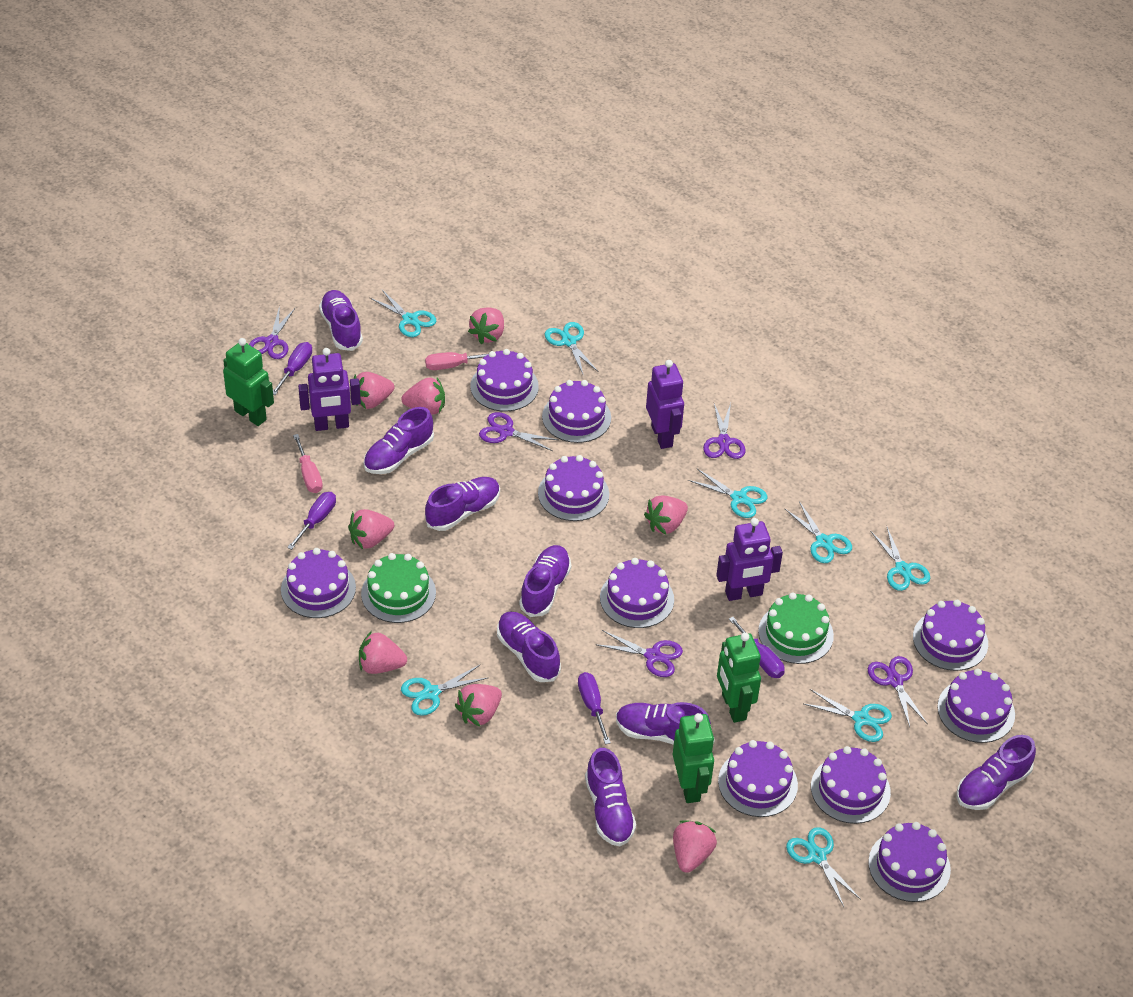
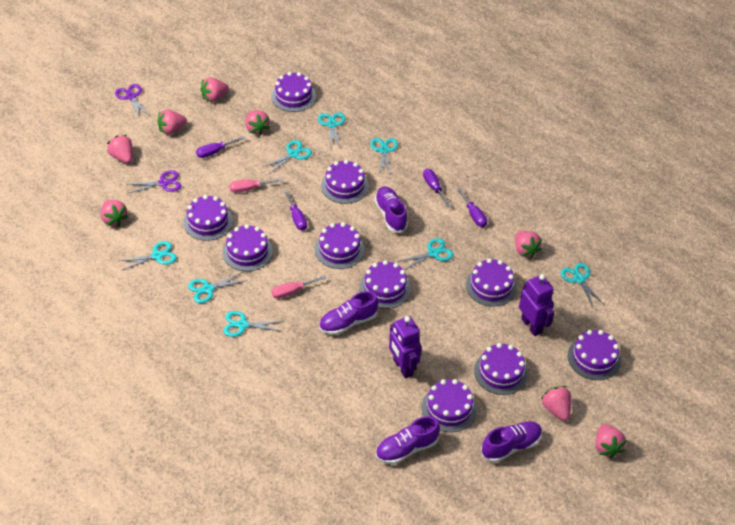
green cake: [361,553,436,623] [758,592,834,664] = 2 -> none = 0
green robot: [223,338,274,426] [673,713,715,803] [717,632,761,723] = 3 -> none = 0
purple robot: [298,348,361,431] [646,360,684,449] [716,518,783,601] = 3 -> [389,316,422,378] [519,274,555,336] = 2
purple scissors: [249,305,295,359] [479,412,558,451] [597,630,683,677] [703,403,745,459] [868,656,927,727] = 5 -> [115,84,149,117] [126,170,181,193] = 2
purple shoe: [319,290,363,351] [364,407,434,474] [425,477,500,531] [497,612,561,682] [519,545,571,617] [585,748,636,846] [616,702,711,745] [957,735,1036,810] = 8 -> [319,291,379,335] [374,187,408,233] [376,416,440,464] [481,421,542,463] = 4

